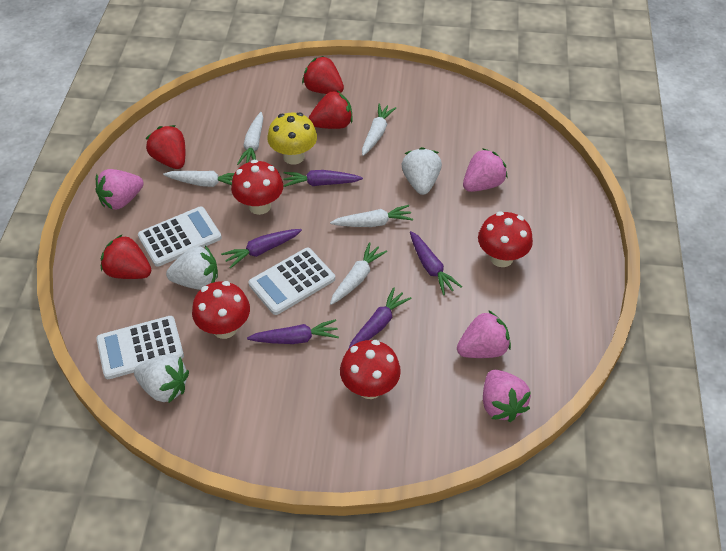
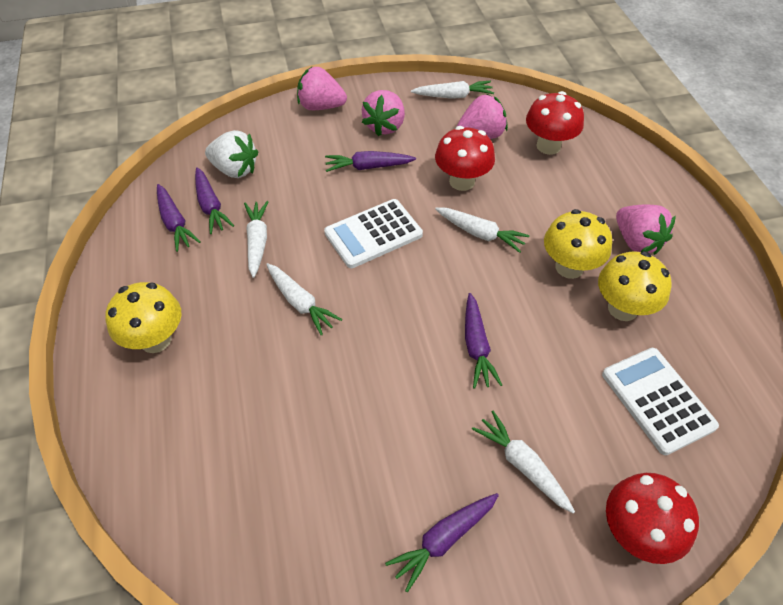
red mushroom: [192,281,250,339] [231,160,283,215] [340,340,401,399] [478,212,533,267] = 4 -> [435,126,495,191] [526,91,584,155] [606,473,699,564] = 3
red strawberry: [101,234,151,279] [145,125,185,169] [302,56,344,94] [309,91,353,129] = 4 -> none = 0
white calculator: [96,316,184,379] [138,206,222,267] [248,248,335,315] = 3 -> [324,199,423,268] [602,348,719,455] = 2
white strawberry: [134,354,189,403] [166,246,218,290] [402,147,442,195] = 3 -> [205,130,258,178] = 1
yellow mushroom: [267,112,317,165] = 1 -> [105,282,182,353] [544,209,612,279] [598,251,672,321] = 3

